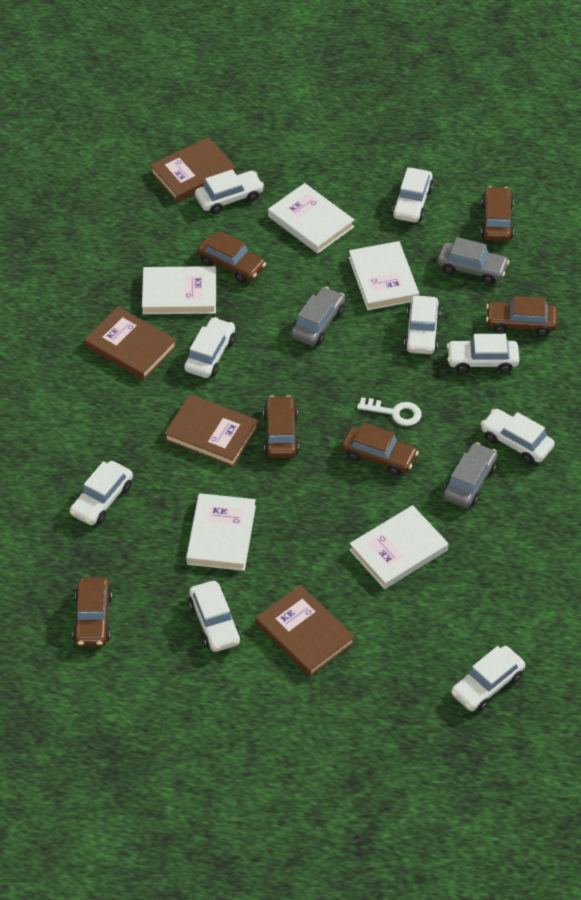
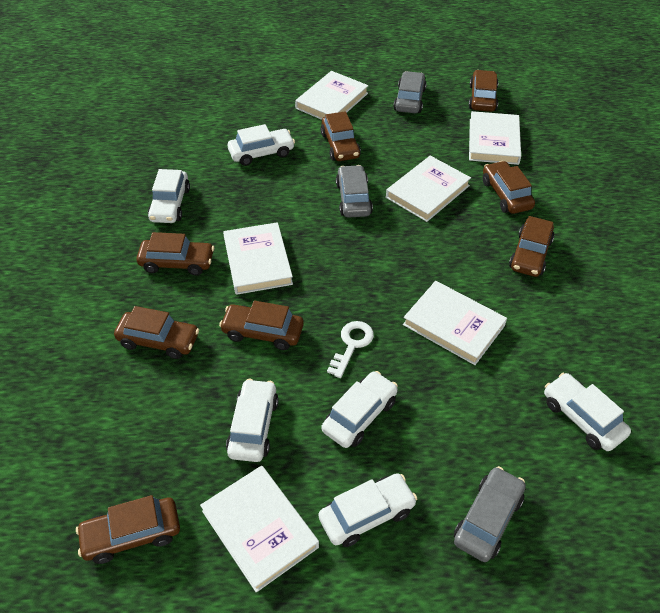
brown book: [84,307,177,380] [150,137,236,203] [164,394,258,467] [255,585,355,677] = 4 -> none = 0
brown car: [73,577,113,646] [197,231,266,283] [263,395,299,458] [342,423,419,476] [481,186,514,242] [486,296,557,336] = 6 -> [76,495,180,564] [114,306,199,359] [136,232,214,276] [219,300,304,350] [321,111,361,161] [469,70,498,112] [483,161,535,214] [509,216,554,277] = 8
white book: [142,266,216,314] [186,493,256,571] [268,183,354,254] [349,241,419,310] [349,505,448,589] = 5 -> [200,466,319,593] [223,222,293,295] [295,71,369,120] [386,156,471,222] [403,281,507,365] [469,111,521,165] = 6
white car: [70,461,133,525] [184,317,235,378] [189,581,241,652] [195,169,264,214] [392,167,433,223] [404,296,441,354] [447,334,519,373] [451,646,525,711] [481,409,555,464] = 9 -> [148,169,190,223] [226,379,279,462] [228,124,295,166] [319,473,418,547] [322,371,398,448] [544,373,631,451] = 6

